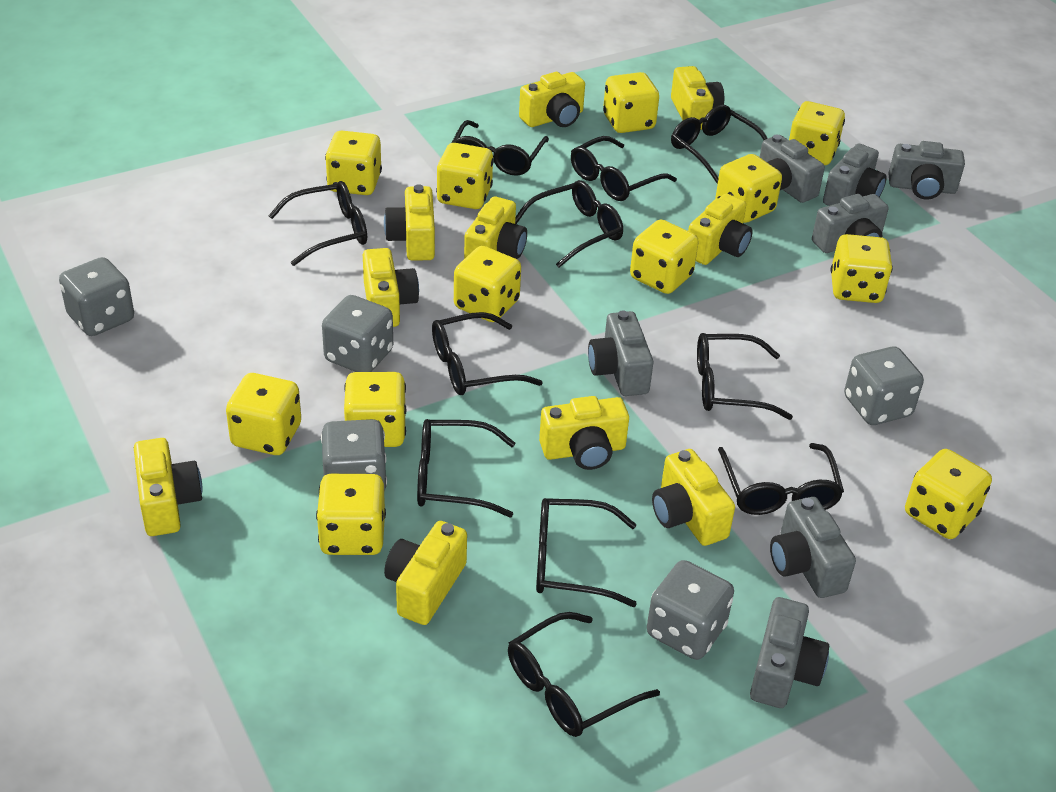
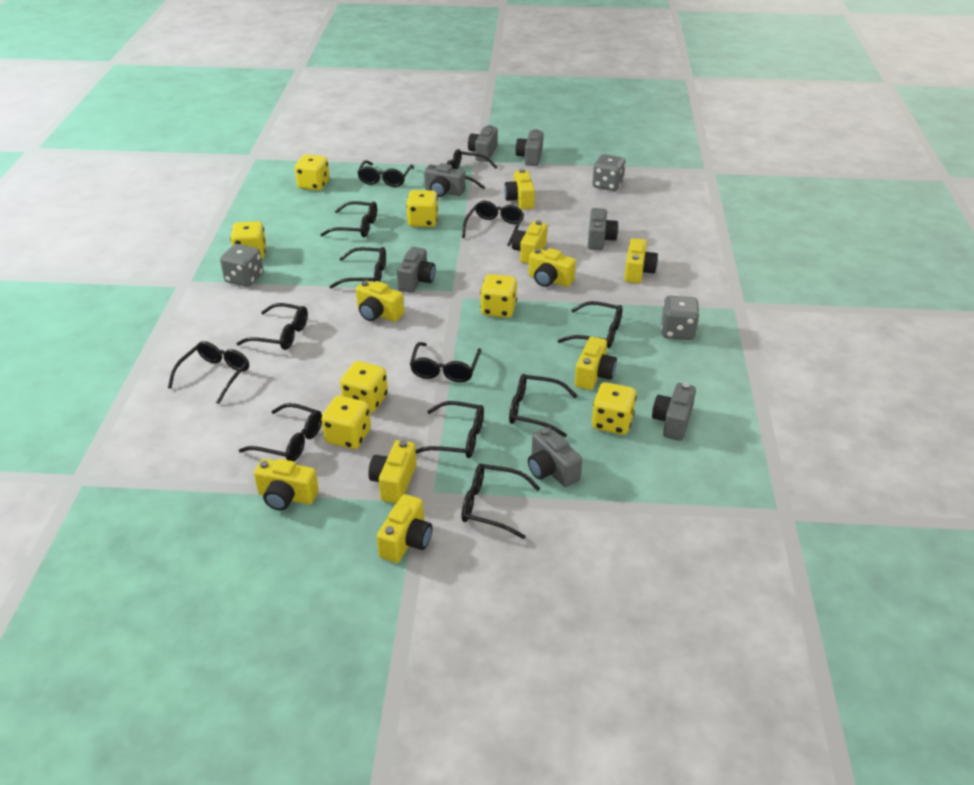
black glasses: [268,181,367,266] [417,419,515,517] [432,312,543,395] [452,120,549,176] [508,612,660,737] [515,180,623,268] [536,498,637,607] [571,136,677,201] [671,105,768,184] [697,333,793,420] [718,443,844,515] = 11 -> [168,341,249,404] [236,303,308,350] [239,403,322,461] [320,201,377,237] [329,247,386,289] [357,160,414,187] [410,342,481,382] [416,401,484,458] [446,149,498,189] [461,464,541,539] [462,201,524,246] [509,374,577,437] [558,301,622,348] = 13
grey dice: [59,257,134,336] [321,419,387,492] [322,295,393,372] [647,560,734,660] [844,347,924,425] = 5 -> [220,244,263,287] [593,154,626,191] [661,296,699,340] = 3
yellow camera: [134,438,202,536] [363,248,419,327] [384,184,435,261] [384,521,467,625] [464,196,527,259] [519,72,585,127] [539,396,629,470] [652,449,735,546] [671,66,724,130] [688,194,753,265] = 10 -> [254,459,319,511] [356,280,404,322] [368,440,416,503] [377,494,432,563] [504,169,535,210] [512,220,547,264] [529,248,576,287] [575,337,617,390] [624,238,658,283] = 9
yellow dice: [226,373,301,455] [316,474,386,555] [325,130,382,195] [344,372,406,447] [436,143,493,209] [454,246,521,322] [603,72,659,133] [630,219,699,294] [715,154,782,223] [789,101,845,165] [831,234,893,303] [905,449,992,539] = 12 -> [230,221,266,259] [295,154,330,191] [321,396,371,449] [340,361,388,413] [406,190,438,227] [480,274,517,318] [592,382,637,435] = 7

